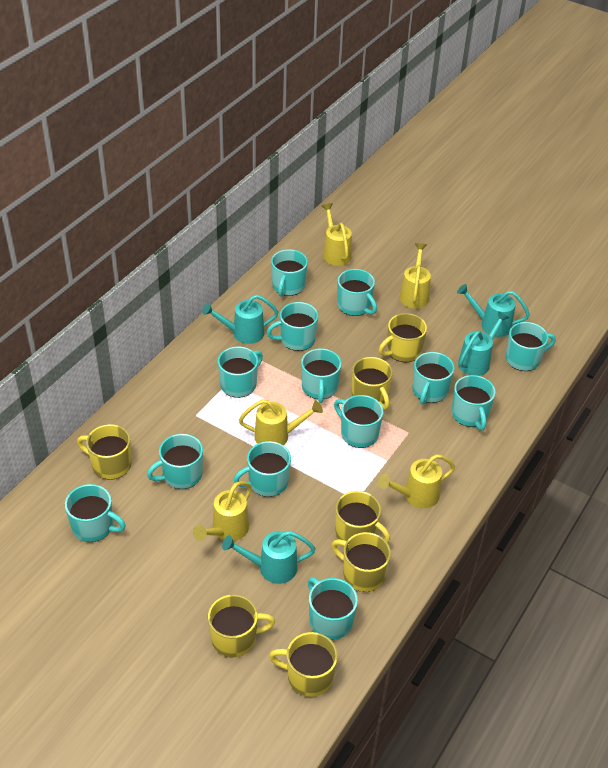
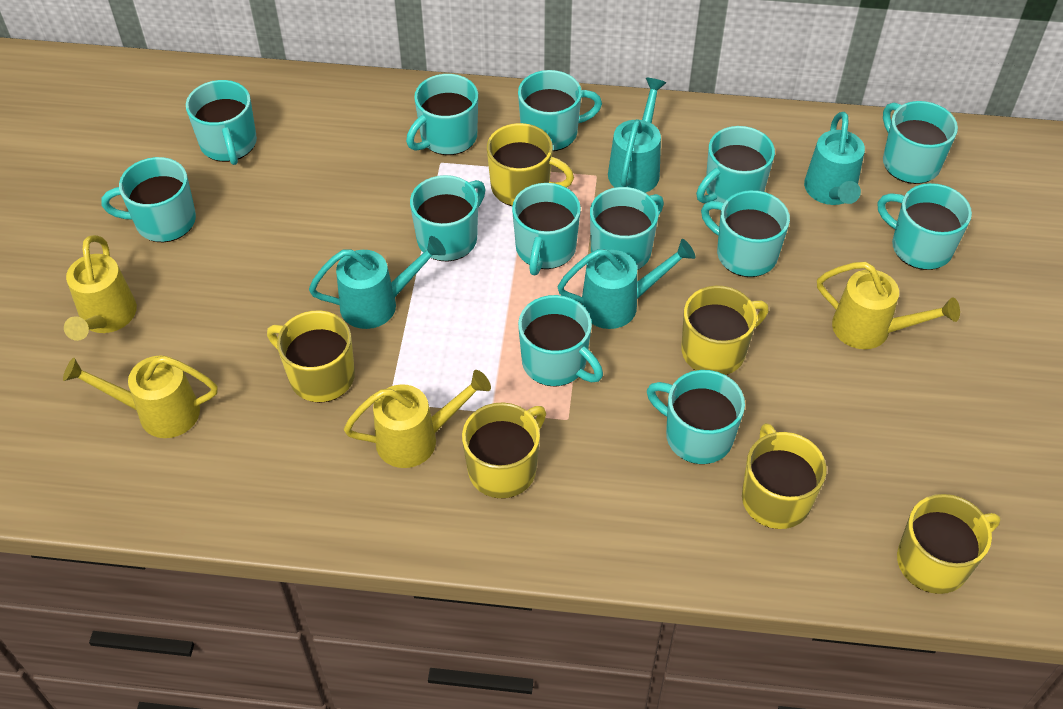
yellow mug: [77,424,132,479] [208,594,275,657] [269,632,338,697] [332,532,391,592] [336,491,390,543] [352,357,393,410] [379,313,427,362] = 7 -> [267,311,355,403] [462,403,546,498] [487,123,574,206] [681,286,769,375] [742,423,827,529] [897,494,1000,594] = 6
yellow watering can: [193,481,252,541] [239,399,323,445] [322,203,352,266] [378,454,455,508] [399,243,431,309] = 5 -> [63,356,218,438] [64,235,137,341] [344,370,491,468] [817,262,960,349] = 4

